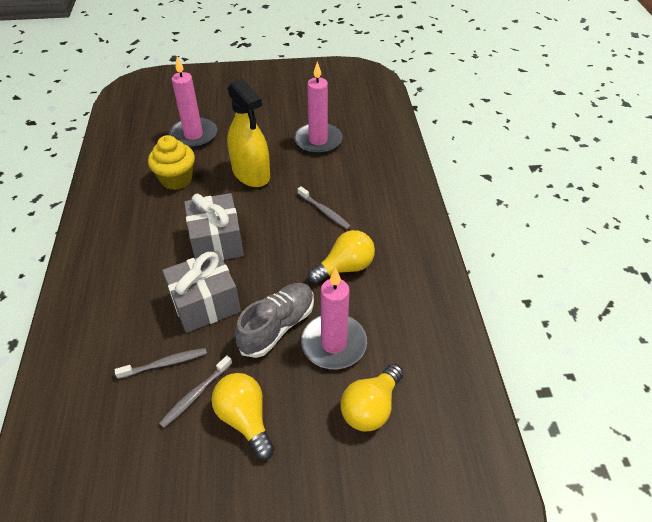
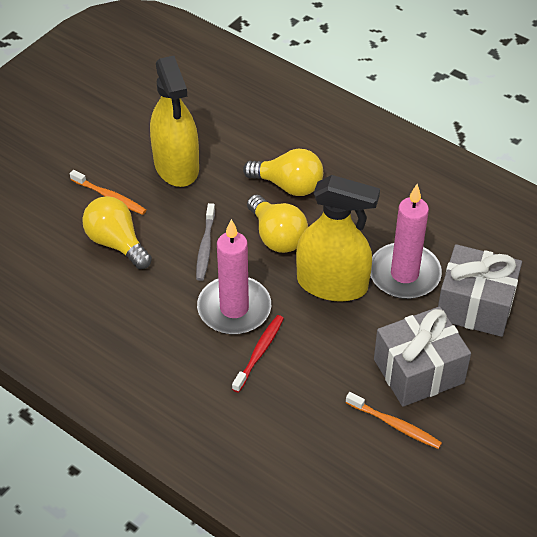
grey shoe: [235,283,314,358] = 1 -> none = 0
grey toothbrush: [115,348,207,379] [159,355,232,428] [298,186,351,229] = 3 -> [196,203,215,281] = 1
orange toothbrush: none = 0 -> [70,170,146,215] [346,392,442,449] = 2
pink candle: [169,57,217,148] [294,62,342,154] [301,267,367,369] = 3 -> [197,219,271,334] [370,184,442,299] = 2
red toothbrush: none = 0 -> [232,315,284,393] = 1
yellow cupcake: [148,135,195,190] = 1 -> none = 0
yellow spray bottle: [227,78,270,187] = 1 -> [150,56,199,187] [296,175,380,302] = 2

